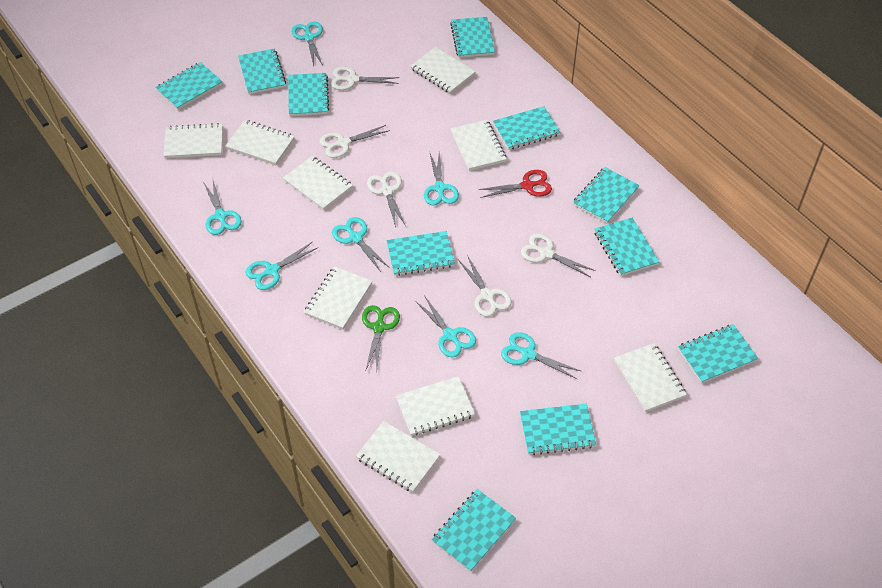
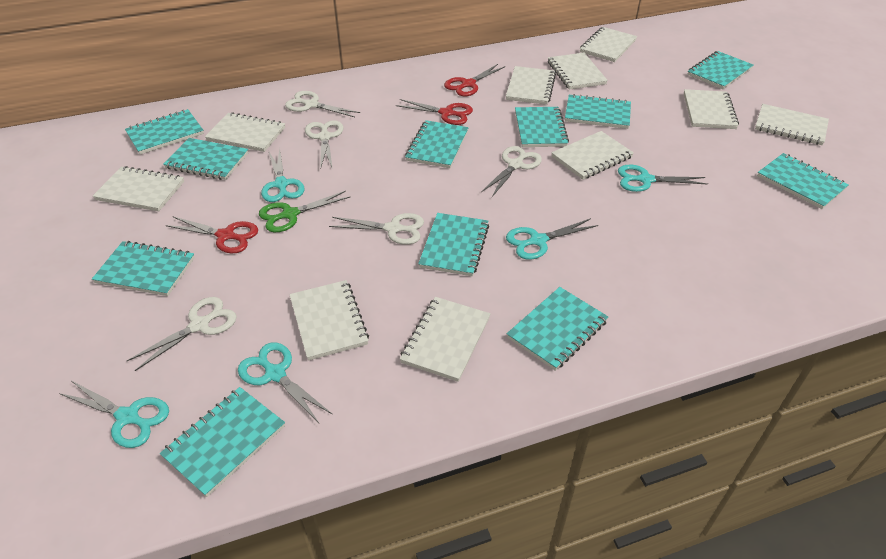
red scissors: [478,170,552,198] = 1 -> [166,216,258,254] [396,99,473,125] [444,64,506,96] = 3
turquoise scissors: [203,181,242,235] [246,242,319,290] [291,21,323,66] [332,217,390,272] [415,297,476,358] [424,152,459,205] [501,332,581,379] = 7 -> [59,381,169,448] [238,342,333,423] [261,148,304,202] [506,218,598,260] [618,165,707,192] = 5
white notebook: [163,123,223,158] [225,120,295,165] [283,156,353,210] [304,266,372,330] [356,421,440,492] [396,376,475,436] [410,47,476,94] [450,120,507,171] [614,343,687,412] = 9 -> [93,166,184,211] [205,112,285,152] [289,280,369,361] [400,297,490,382] [506,66,556,105] [548,53,608,90] [552,131,634,180] [580,27,637,62] [684,89,739,129] [755,104,829,145] = 10

